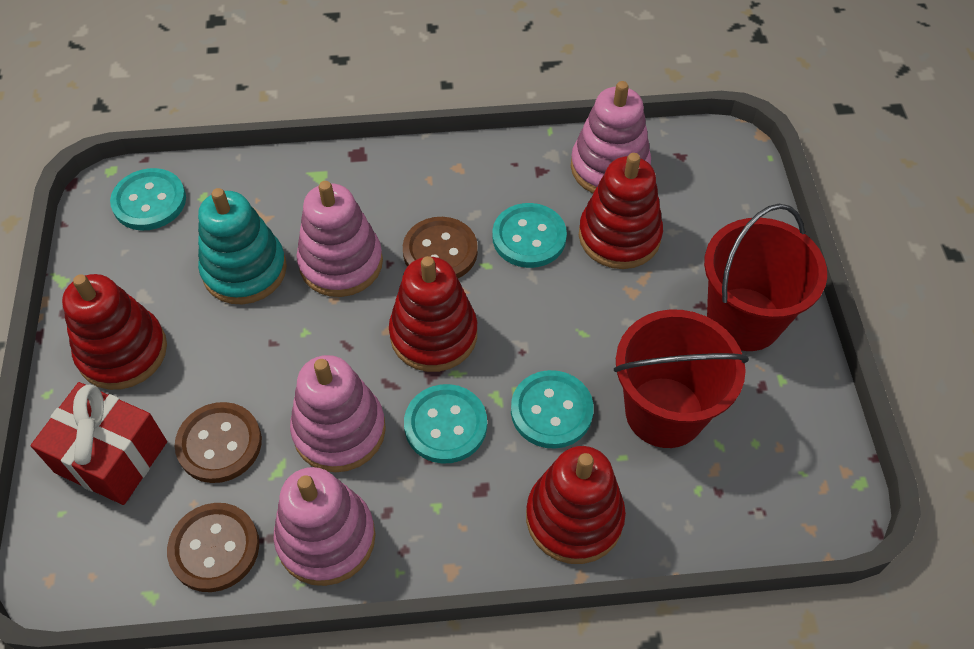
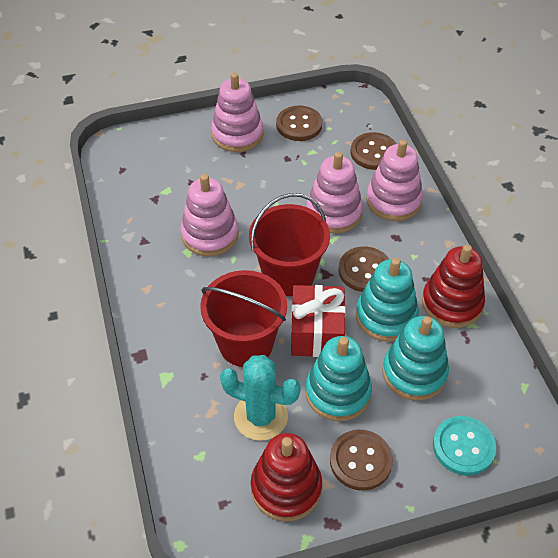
brown button: [167,503,259,592] [175,402,262,483] [403,217,478,278] = 3 -> [276,105,322,141] [330,430,393,491] [339,246,389,292] [350,132,397,170] = 4
red stacking toy: [62,274,167,390] [389,256,477,372] [526,446,626,564] [579,153,663,269] = 4 -> [251,433,322,521] [422,244,485,328] = 2
turquoise button: [110,168,186,230] [404,384,487,464] [492,203,567,268] [511,370,594,449] = 4 -> [433,416,496,476] = 1
turquoise cactus: none = 0 -> [220,355,301,441] = 1
turquoise stacking toy: [198,188,287,304] = 1 -> [305,336,372,421] [356,258,419,341] [382,316,449,400] = 3

